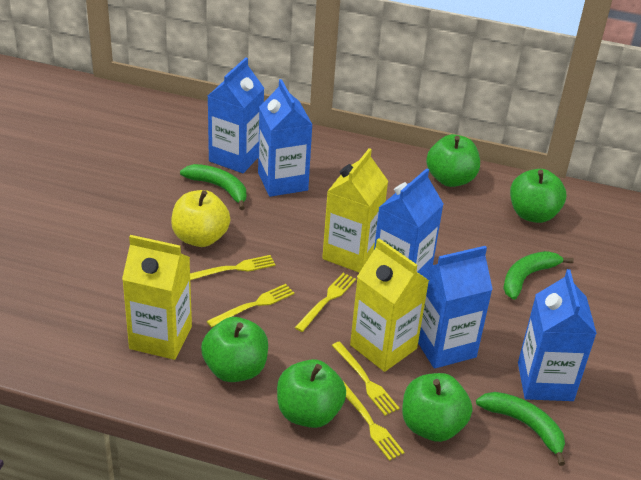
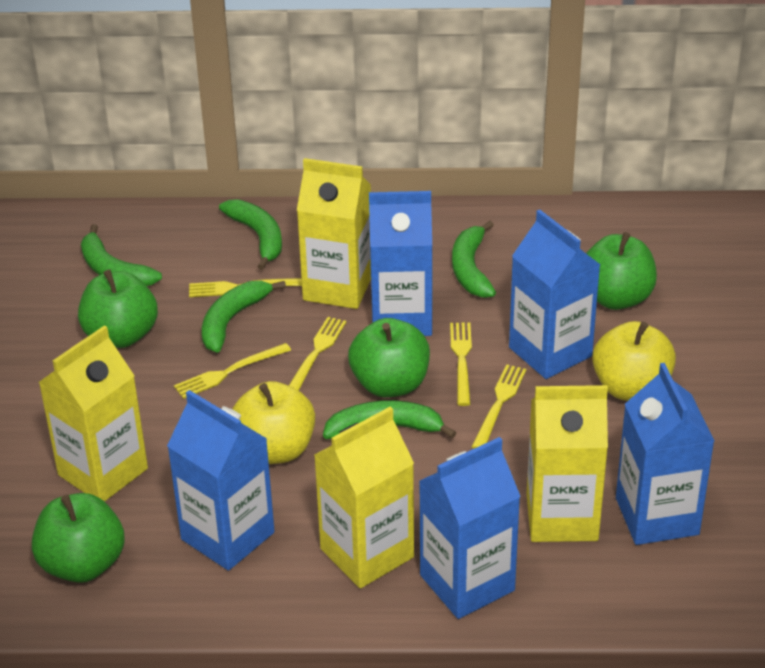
green apple: [201,317,268,382] [277,359,346,428] [402,373,472,442] [426,134,480,187] [510,169,566,223] = 5 -> [32,493,125,583] [78,269,158,348] [348,318,430,397] [586,232,657,310] = 4
green banana: [180,164,246,210] [476,392,565,466] [503,251,574,300] = 3 -> [81,224,162,286] [202,281,286,353] [219,199,282,270] [323,400,456,439] [452,221,496,298] = 5
yellow apple: [171,190,230,247] = 1 -> [232,381,315,464] [592,321,676,401] = 2
yellow carton: [122,235,192,360] [322,148,388,273] [350,239,429,372] = 3 -> [38,325,148,502] [297,158,371,309] [314,407,414,588] [527,385,608,542] = 4

